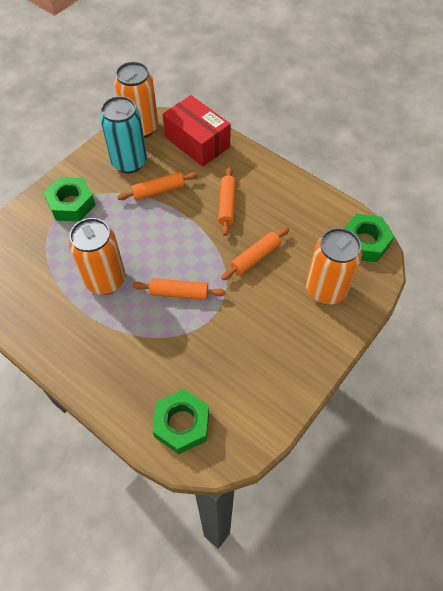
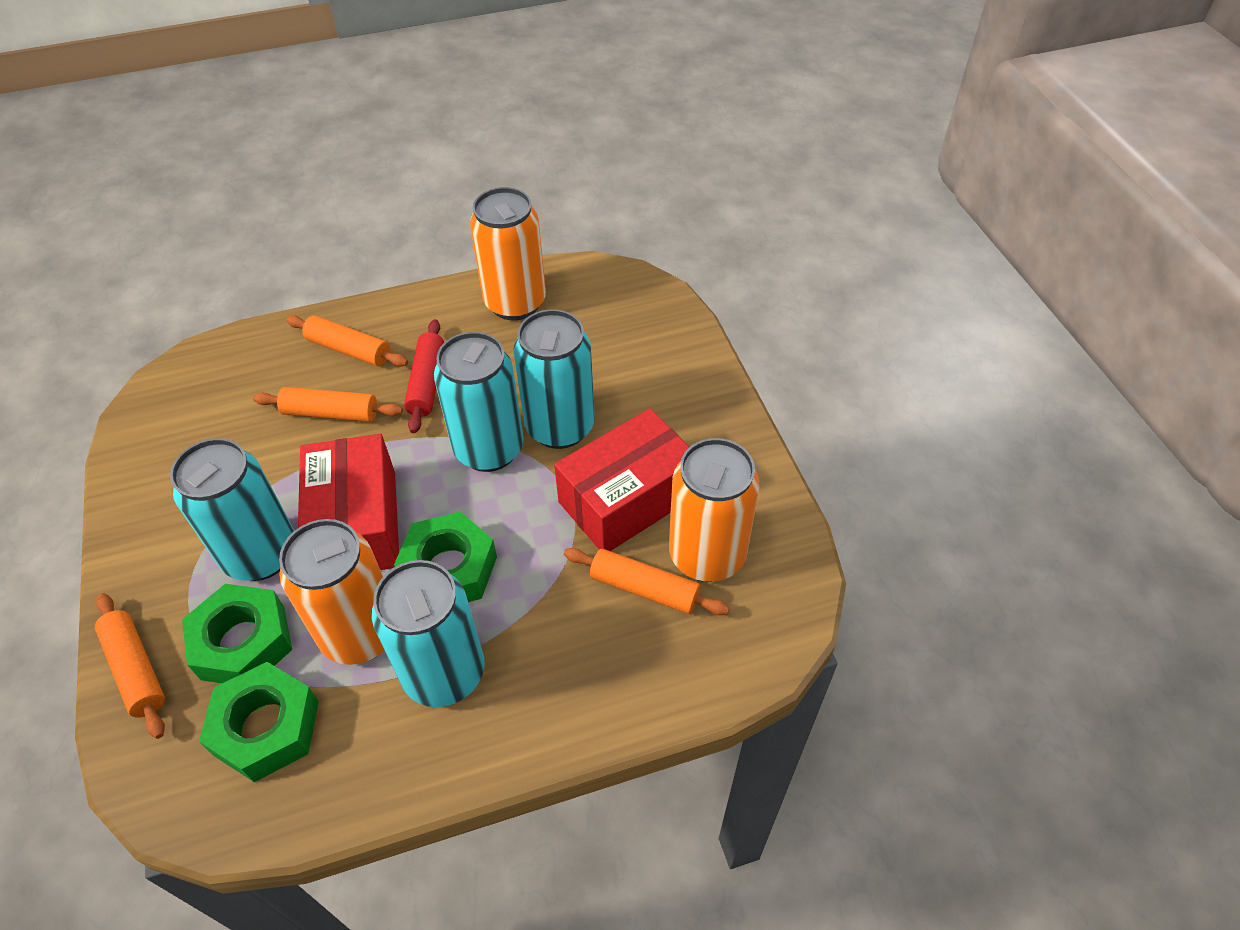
red box: [163,95,231,167] = 1 -> [298,434,399,570] [554,408,689,551] = 2
red rolling pin: none = 0 -> [404,319,444,433] = 1
turquoise can: [100,96,147,173] = 1 -> [170,438,295,581] [372,560,484,707] [434,332,524,472] [513,309,595,449] = 4

